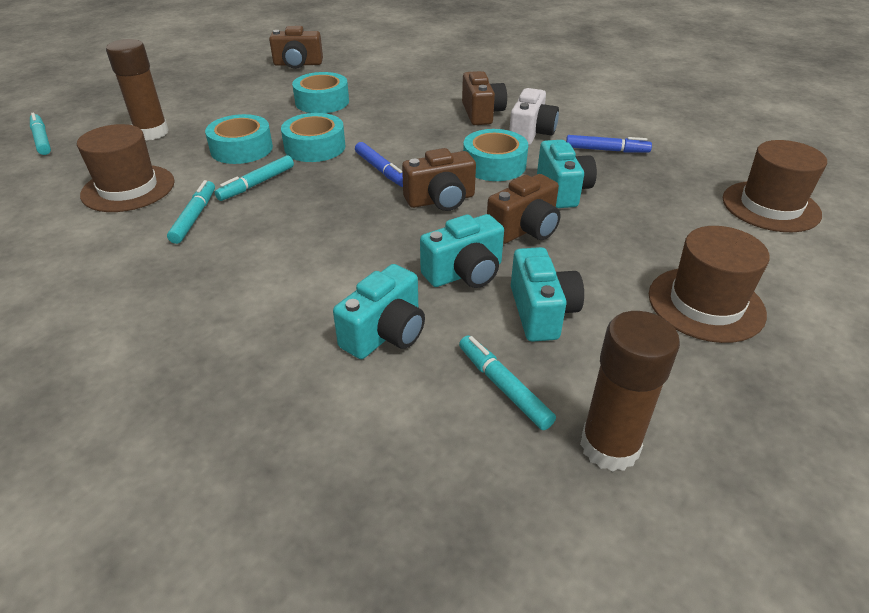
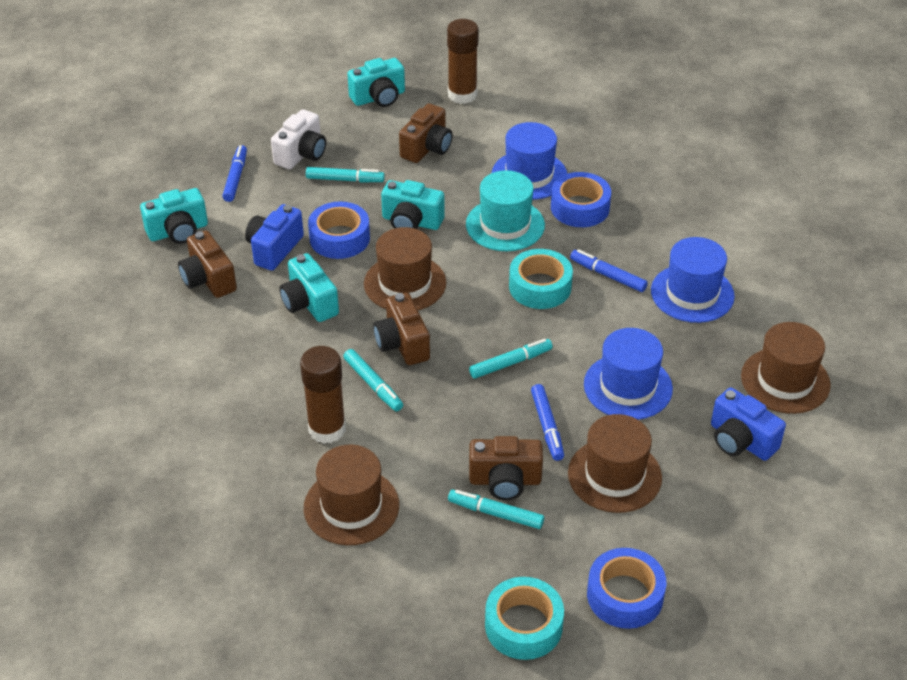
blue camera: none = 0 -> [245,204,304,271] [711,388,786,461] = 2
blue hat: none = 0 -> [492,122,567,200] [584,328,673,420] [651,237,735,323] = 3
blue marker: [355,142,403,187] [566,135,652,153] = 2 -> [222,145,247,202] [531,384,564,461] [570,249,648,292] = 3
blue tape: none = 0 -> [308,201,370,259] [551,172,611,227] [587,548,666,629] = 3
brown hat: [77,124,175,212] [649,226,770,343] [722,140,827,232] = 3 -> [304,445,399,545] [364,227,446,310] [568,414,662,513] [741,322,831,414] = 4
turquoise hat: none = 0 -> [466,170,545,251] = 1
turquoise tape: [205,114,273,164] [281,113,346,162] [292,72,349,113] [463,129,528,181] = 4 -> [485,577,564,660] [509,249,573,309] = 2

